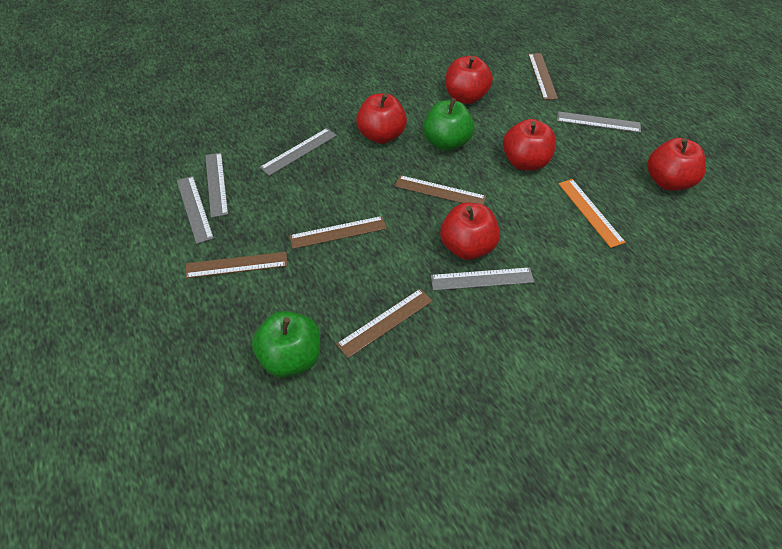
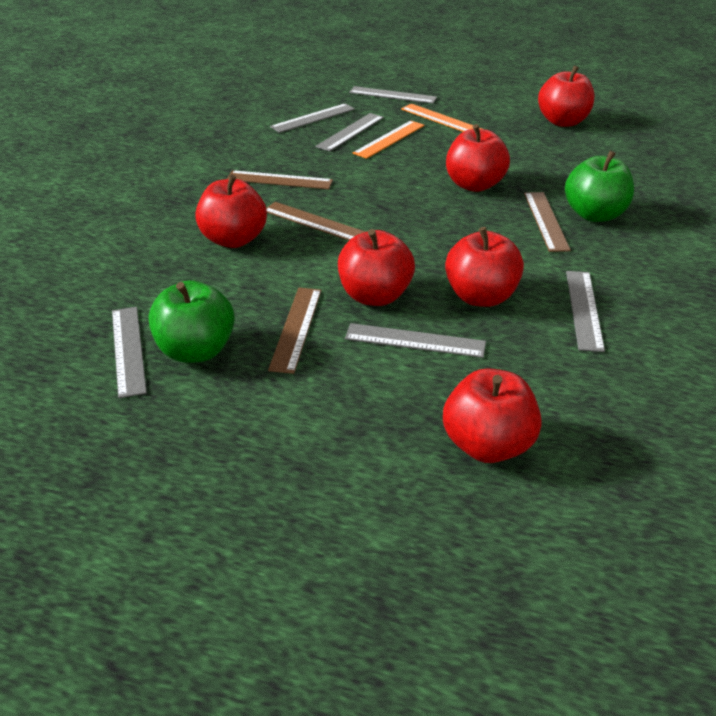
brown ruler: [185,252,287,278] [290,216,387,249] [336,288,433,358] [395,175,486,205] [528,53,558,100] = 5 -> [227,170,333,189] [266,202,366,240] [268,288,321,374] [524,192,571,252] = 4
grey ruler: [177,176,214,244] [205,153,228,218] [260,128,337,176] [431,267,534,291] [557,111,641,133] = 5 -> [112,307,147,398] [270,104,355,133] [315,113,384,151] [345,323,486,358] [349,86,437,104] [566,271,605,352] = 6
orange ruler: [558,179,625,248] = 1 -> [353,121,425,159] [401,104,482,132] = 2
red apple: [356,93,407,144] [440,202,500,260] [446,56,493,104] [503,119,556,171] [647,138,706,191] = 5 -> [195,174,267,248] [338,229,415,306] [443,368,542,463] [445,227,524,307] [446,124,510,192] [538,65,594,127] = 6

